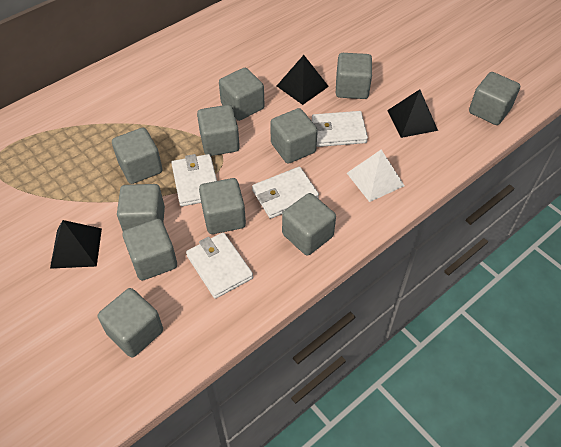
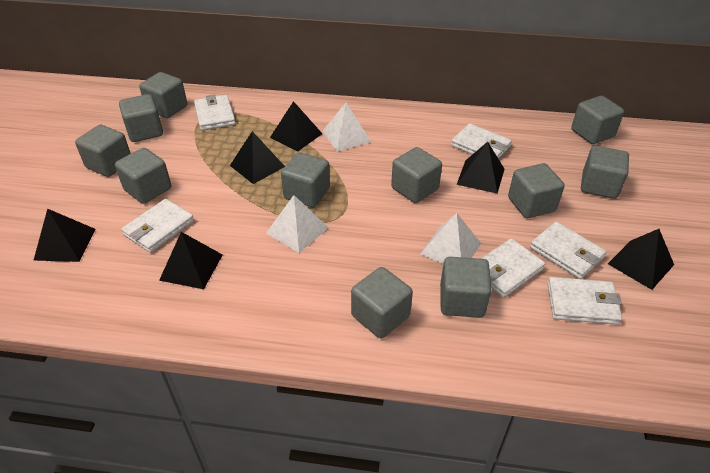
black pyramid: [50,220,102,269] [277,55,329,105] [387,89,438,138] = 3 -> [33,209,95,262] [159,232,222,289] [230,131,285,184] [270,101,322,152] [457,142,504,194] [608,229,674,290] = 6
white pyramid: [347,150,405,202] = 1 -> [266,195,328,253] [322,103,371,151] [420,213,481,264] = 3
white wallet: [171,154,217,207] [186,232,253,299] [252,167,319,219] [312,111,368,147] = 4 -> [121,199,194,253] [194,95,235,131] [451,123,512,159] [480,238,545,298] [530,222,606,279] [547,277,622,325] = 6

